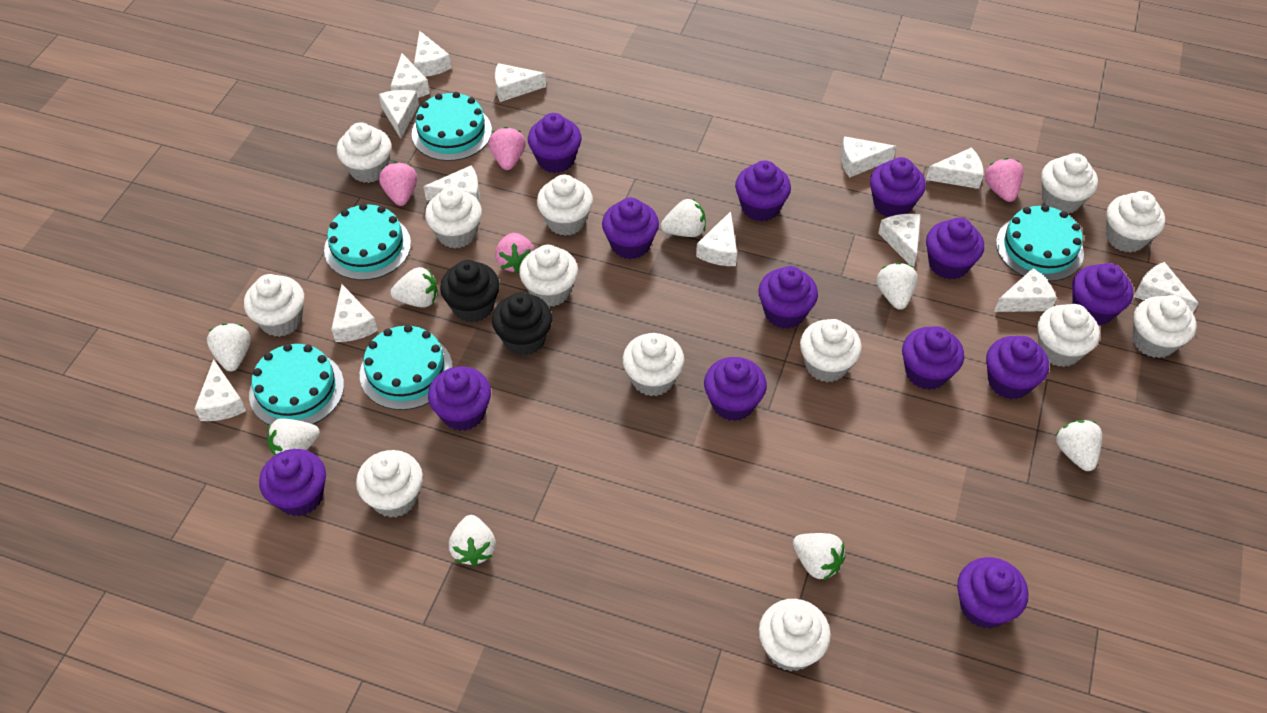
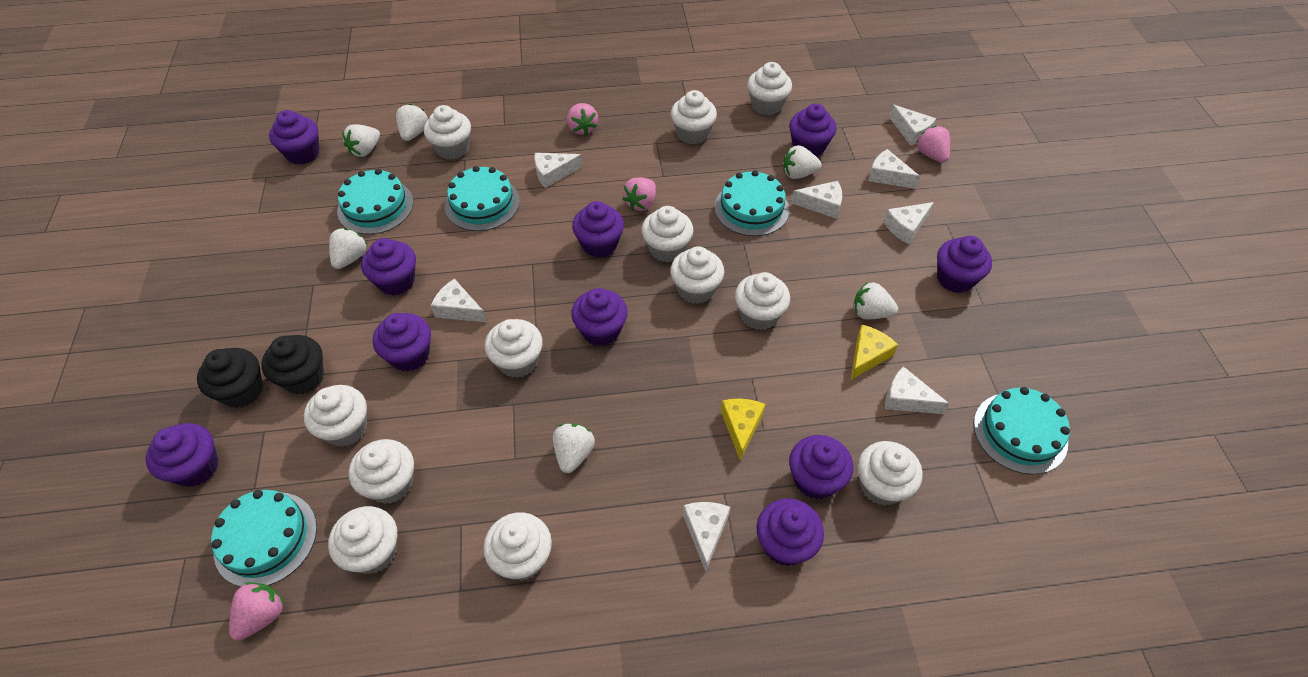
purple cupcake: [259,449,326,516] [428,366,491,431] [528,113,582,173] [602,198,659,259] [704,357,767,421] [735,160,791,222] [758,266,818,329] [870,157,926,217] [902,326,964,390] [926,218,984,280] [957,557,1028,629] [986,336,1049,399] [1072,263,1133,325] = 13 -> [146,423,218,487] [269,110,320,165] [361,238,416,296] [373,313,431,371] [571,288,628,346] [572,201,624,258] [756,499,824,566] [789,104,836,157] [789,435,853,499] [937,236,992,293] = 10
white cheese: [195,359,246,421] [331,284,378,342] [379,90,419,139] [390,53,430,98] [414,31,451,77] [423,165,480,202] [495,63,546,102] [696,211,737,266] [841,136,896,177] [878,214,921,268] [926,147,983,189] [994,268,1057,312] [1134,262,1199,313] = 13 -> [431,279,487,322] [534,153,582,188] [683,502,730,572] [791,181,842,219] [868,149,920,189] [884,202,934,244] [885,366,949,414] [889,105,936,145] = 8
white cupcake: [244,274,304,337] [337,122,391,183] [356,450,423,518] [425,187,482,249] [519,245,578,307] [537,175,593,236] [623,333,684,396] [759,599,831,672] [800,319,862,382] [1038,304,1100,367] [1041,153,1098,214] [1106,191,1165,253] [1133,295,1196,358] = 13 -> [304,385,367,447] [328,506,397,574] [349,439,414,504] [424,105,471,160] [483,513,552,581] [485,319,543,378] [642,206,694,263] [670,246,724,304] [671,90,717,144] [735,272,790,330] [747,62,792,115] [857,441,923,506] = 12
white strawberry: [207,323,251,371] [267,418,320,456] [390,267,438,308] [449,515,496,566] [661,199,706,237] [793,533,846,580] [876,263,917,310] [1056,420,1102,471] = 8 -> [329,228,367,269] [342,124,380,157] [396,104,428,141] [553,423,595,473] [783,145,822,179] [854,282,898,319] = 6
yellow cheese: none = 0 -> [721,399,765,461] [851,325,898,380] = 2

